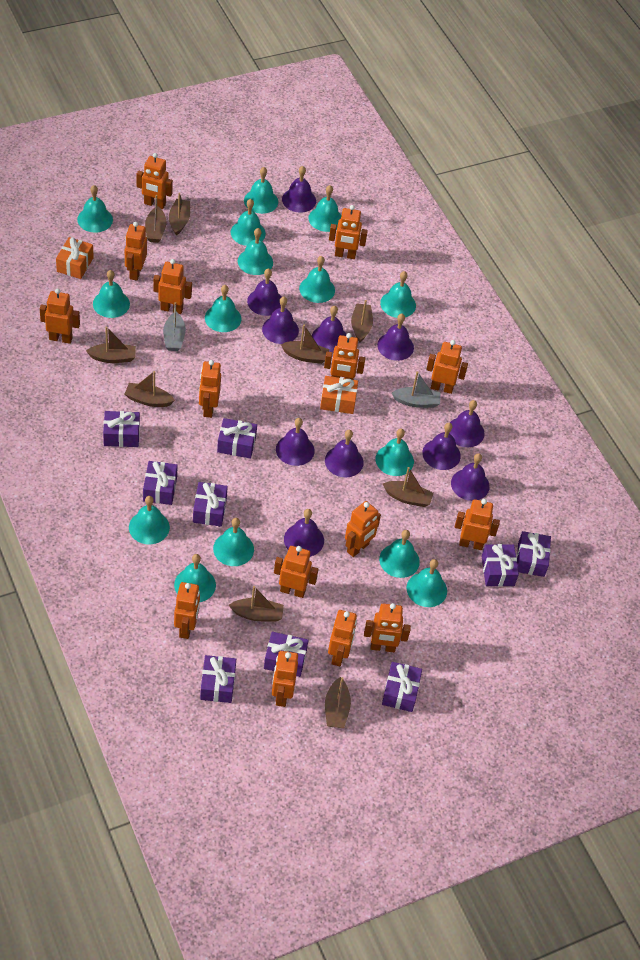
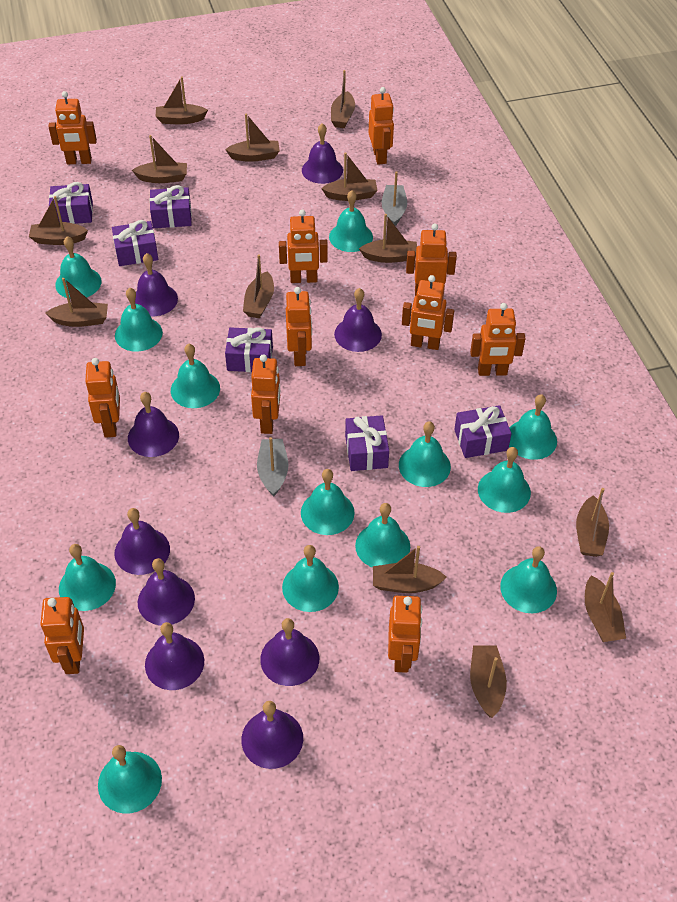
brown boat: [86,327,136,363] [125,371,175,407] [145,195,166,243] [169,193,190,235] [229,586,284,622] [281,325,330,364] [325,677,351,728] [351,300,373,342] [383,467,434,507] = 9 -> [29,196,88,245] [45,278,108,327] [132,135,187,183] [156,76,208,124] [225,114,280,162] [243,254,274,318] [321,153,378,201] [331,70,355,128] [359,214,417,263] [373,546,447,593] [470,645,507,718] [576,488,609,557] [585,572,626,642] = 13
orange gift: [56,237,94,279] [320,376,358,414] = 2 -> none = 0
orange robot: [40,288,80,344] [125,222,147,281] [136,153,173,209] [153,259,192,314] [174,582,200,639] [199,360,221,418] [272,651,298,707] [274,546,318,598] [324,333,365,380] [328,610,357,666] [329,205,368,259] [345,501,381,557] [364,603,411,652] [426,340,468,394] [455,499,500,550] = 15 -> [40,597,84,674] [48,91,97,164] [85,358,120,438] [251,354,280,434] [279,209,328,283] [286,287,312,366] [369,87,394,165] [388,596,422,673] [402,275,454,350] [406,223,457,296] [470,303,526,376] = 11
purple bell: [247,268,281,316] [262,297,299,344] [276,418,315,466] [282,166,316,213] [284,509,324,557] [312,306,347,353] [325,430,364,477] [377,314,414,361] [422,423,461,470] [449,400,485,447] [451,453,490,501] = 11 -> [114,508,170,575] [128,392,179,457] [135,253,178,316] [138,558,195,625] [145,622,204,690] [241,701,303,769] [260,618,319,686] [302,123,343,184] [334,288,382,352] = 9
purple gift: [103,411,140,447] [143,461,178,505] [193,482,228,527] [200,655,236,703] [217,418,257,459] [264,632,309,677] [382,662,422,712] [482,544,519,587] [516,531,551,577] = 9 -> [49,182,93,224] [112,220,158,266] [150,185,192,228] [225,327,273,372] [345,415,389,471] [454,405,512,458] = 6
turquoise bell: [77,185,113,232] [93,270,130,318] [129,496,170,544] [174,554,216,602] [205,285,241,332] [213,518,254,566] [231,199,266,246] [238,228,273,275] [244,167,278,214] [299,256,335,303] [308,185,342,232] [375,428,414,476] [379,530,420,578] [380,271,416,318] [407,559,447,607] = 15 -> [55,236,102,298] [59,544,116,611] [98,745,162,814] [115,288,163,352] [171,344,220,408] [282,545,339,612] [301,469,355,535] [329,190,373,252] [355,503,410,568] [399,421,451,487] [478,447,531,513] [500,546,557,613] [509,394,557,460] = 13

